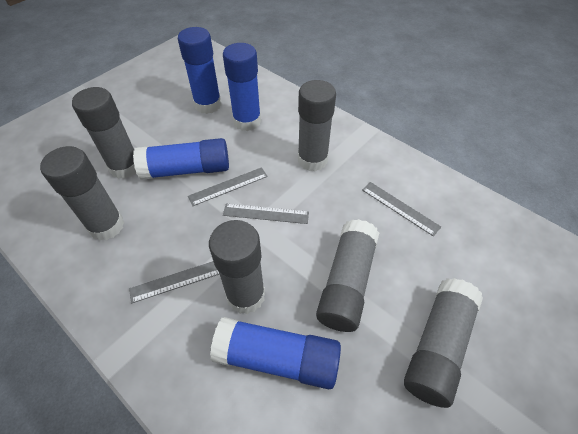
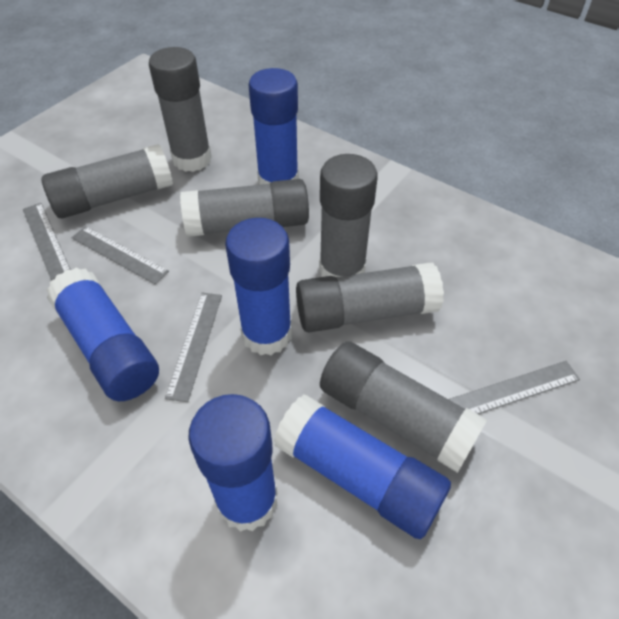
blue glue stick: [133,138,229,180] [178,27,222,114] [210,317,341,389] [223,43,261,131] = 4 -> [47,267,159,401] [188,394,278,532] [225,218,292,355] [249,68,299,185] [274,394,451,539] = 5

